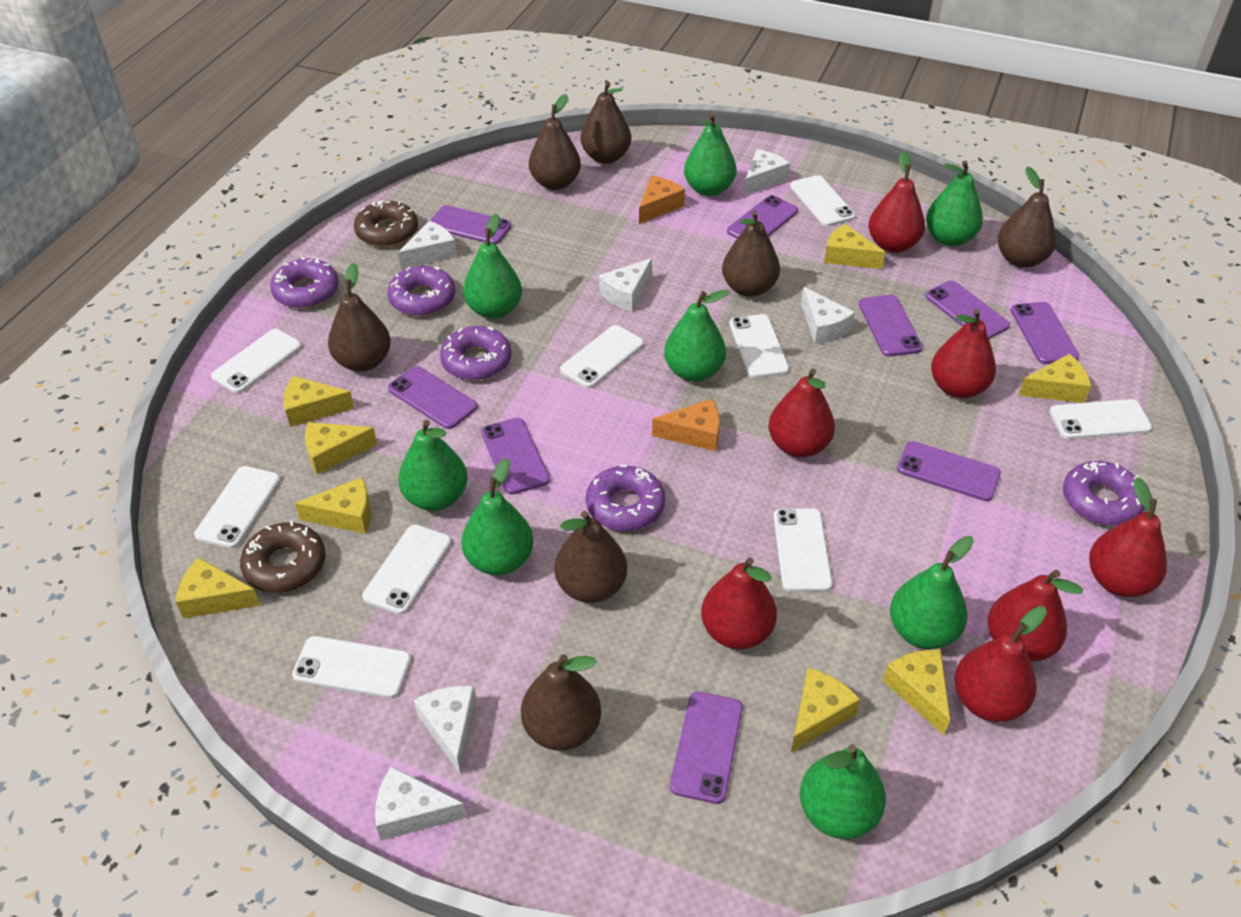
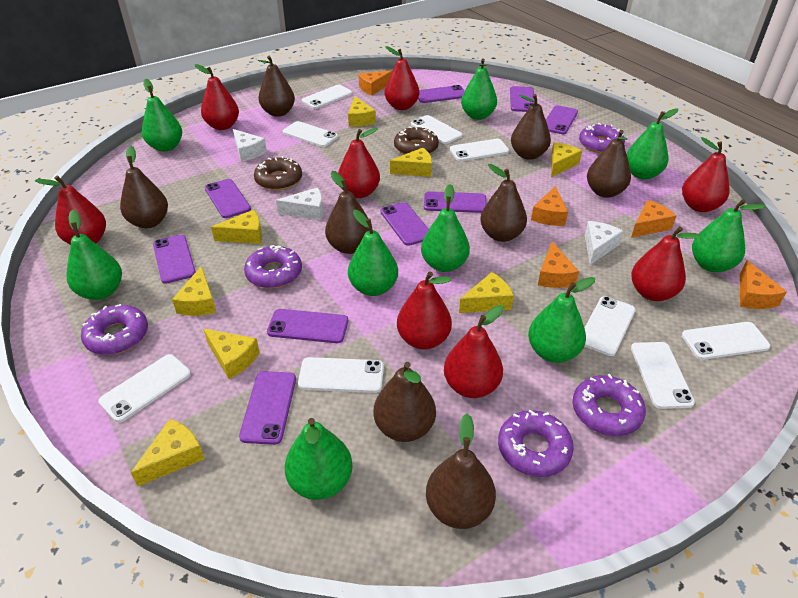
brown pear: [328,263,391,372] [521,654,601,751] [529,94,581,190] [555,511,627,603] [581,82,631,164] [722,211,780,297] [998,166,1056,268] = 7 -> [120,145,168,228] [258,55,295,117] [325,171,369,254] [373,362,436,442] [426,414,496,529] [480,164,527,242] [511,94,551,160] [587,130,631,198] = 8
green pear: [398,420,468,511] [461,458,533,575] [463,214,522,319] [664,290,730,382] [684,113,737,196] [800,744,886,839] [890,536,974,649] [926,161,983,246] = 8 -> [67,210,122,300] [142,79,182,152] [284,418,353,500] [348,210,398,296] [421,184,470,272] [461,58,497,120] [528,277,595,363] [626,108,678,180] [692,199,766,272] = 9
orange cheese: [639,176,685,224] [652,399,720,451] = 2 -> [358,71,392,95] [531,186,568,226] [538,241,579,288] [631,200,677,238] [740,260,787,309] = 5
red pear: [701,557,777,649] [768,368,835,458] [868,151,925,253] [931,309,996,398] [954,606,1047,722] [988,570,1083,662] [1089,477,1167,597] = 7 -> [35,175,106,245] [195,64,239,130] [338,128,380,198] [384,46,419,110] [397,271,452,350] [444,305,503,398] [631,226,702,301] [682,137,730,212] = 8
white cheese: [375,766,467,840] [398,221,457,269] [414,686,477,775] [599,258,652,311] [744,149,790,196] [801,287,855,344] = 6 -> [233,129,267,162] [276,187,323,220] [585,221,623,265] = 3

